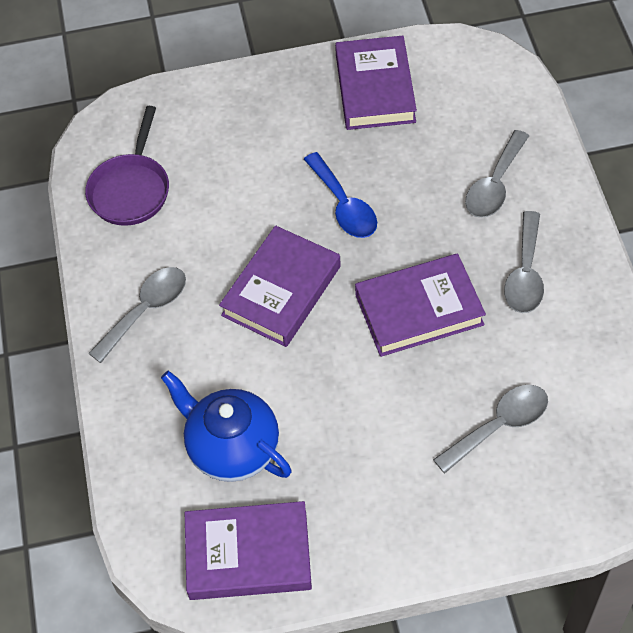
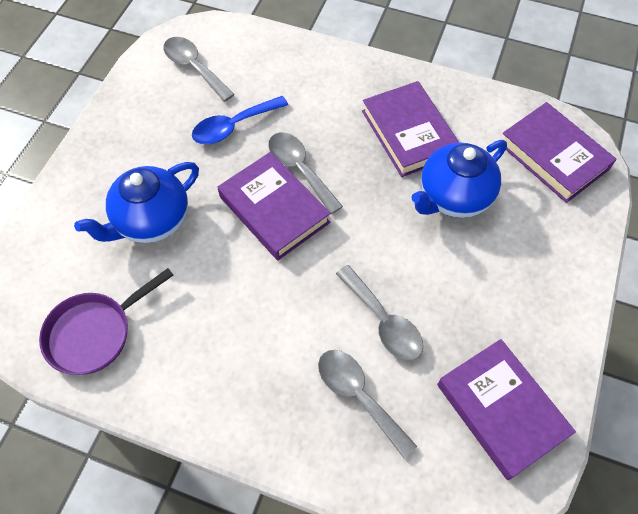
blue teapot: [161,370,292,482] = 1 -> [74,162,199,243] [411,140,507,218] = 2

